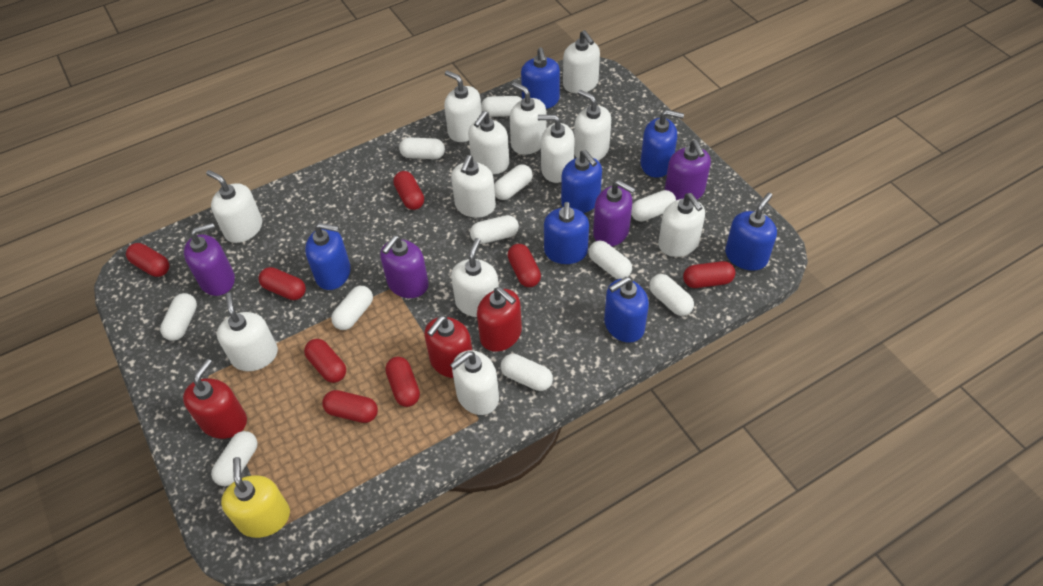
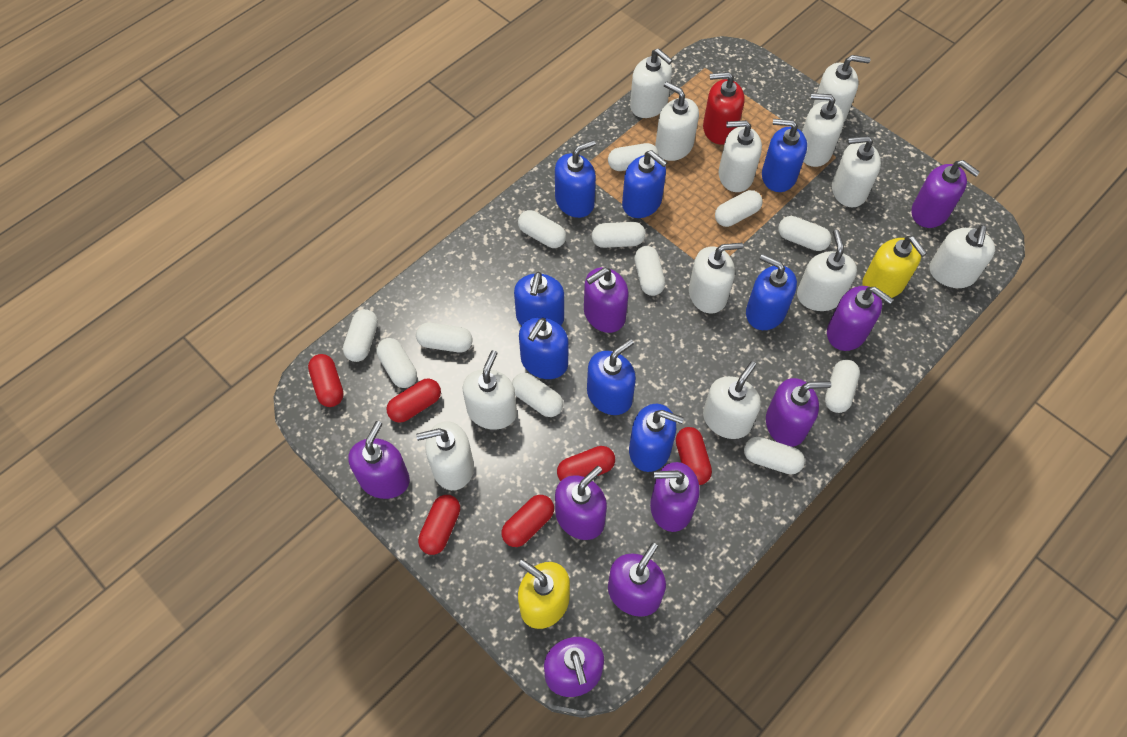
blue soap dispenser: [305,223,351,290] [521,47,560,109] [544,202,589,264] [561,150,602,213] [604,277,649,343] [641,110,684,178] [725,193,777,271] = 7 -> [514,272,564,326] [519,317,568,379] [555,140,596,218] [587,339,636,415] [622,150,668,218] [629,404,684,472] [746,254,797,330] [762,119,807,192] = 8
purple soap dispenser: [184,223,235,296] [380,235,429,298] [593,180,636,246] [665,140,711,200] = 4 -> [348,421,410,499] [544,637,604,697] [555,466,607,540] [584,267,629,333] [608,543,666,617] [650,462,700,532] [766,378,831,447] [827,286,894,351] [912,160,980,228] = 9
red capsule: [126,243,169,277] [259,267,306,300] [304,339,346,383] [322,390,378,423] [385,357,420,407] [393,171,424,210] [508,244,541,287] [683,261,735,288] = 8 -> [308,354,344,407] [386,378,441,423] [418,495,460,555] [501,495,554,547] [557,446,615,481] [676,427,712,485] = 6
red soap dispenser: [183,359,247,439] [425,316,472,378] [477,287,522,352] = 3 -> [703,72,744,145] = 1
white capsule: [160,293,197,341] [211,431,257,486] [331,286,373,330] [399,137,445,159] [470,215,519,244] [481,96,522,117] [494,164,533,200] [501,354,553,391] [588,241,632,279] [631,190,676,221] [649,274,694,316] = 11 -> [343,309,378,362] [376,338,417,388] [416,323,473,352] [512,373,563,417] [518,210,566,248] [592,222,645,248] [608,143,659,171] [634,246,665,296] [715,190,763,227] [744,437,805,474] [778,216,831,251] [825,360,860,413] = 12
yellow soap dispenser: [221,457,290,538] = 1 -> [518,559,570,629] [862,236,927,298] = 2

